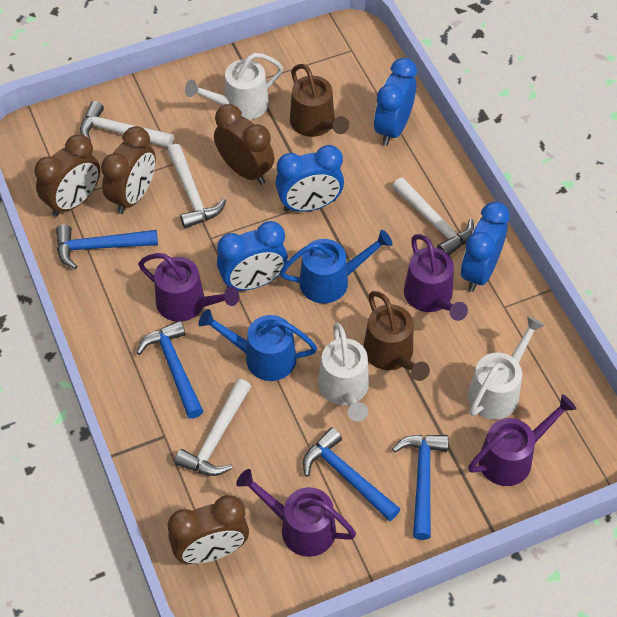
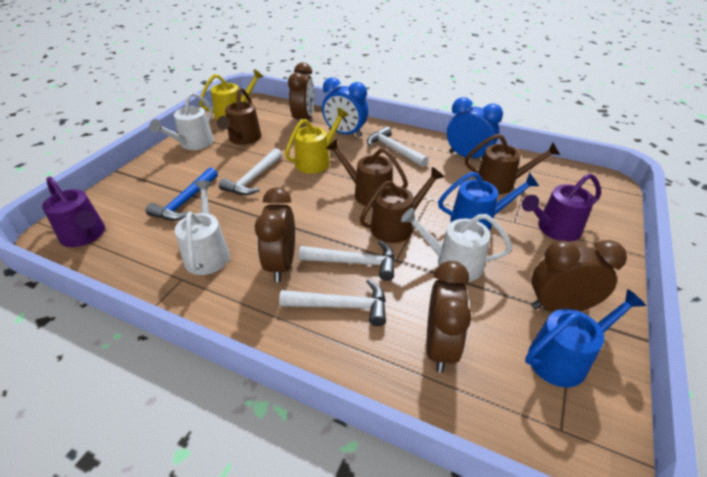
blue clock: [217,221,288,290] [275,145,344,212] [374,58,417,146] [461,202,510,292] = 4 -> [322,77,368,137] [447,97,503,159] = 2
blue hammer: [56,224,158,269] [136,320,203,419] [303,427,400,522] [392,435,449,540] = 4 -> [146,167,218,221] = 1
brown watering can: [290,64,349,137] [363,291,430,381] = 2 -> [217,87,261,145] [326,139,408,207] [360,167,444,243] [465,134,560,194] = 4
purple watering can: [138,253,239,322] [236,469,356,557] [404,234,468,321] [468,394,576,486] = 4 -> [42,177,105,247] [522,173,601,242] = 2
yellow watering can: none = 0 -> [199,69,264,120] [285,108,349,174] = 2

